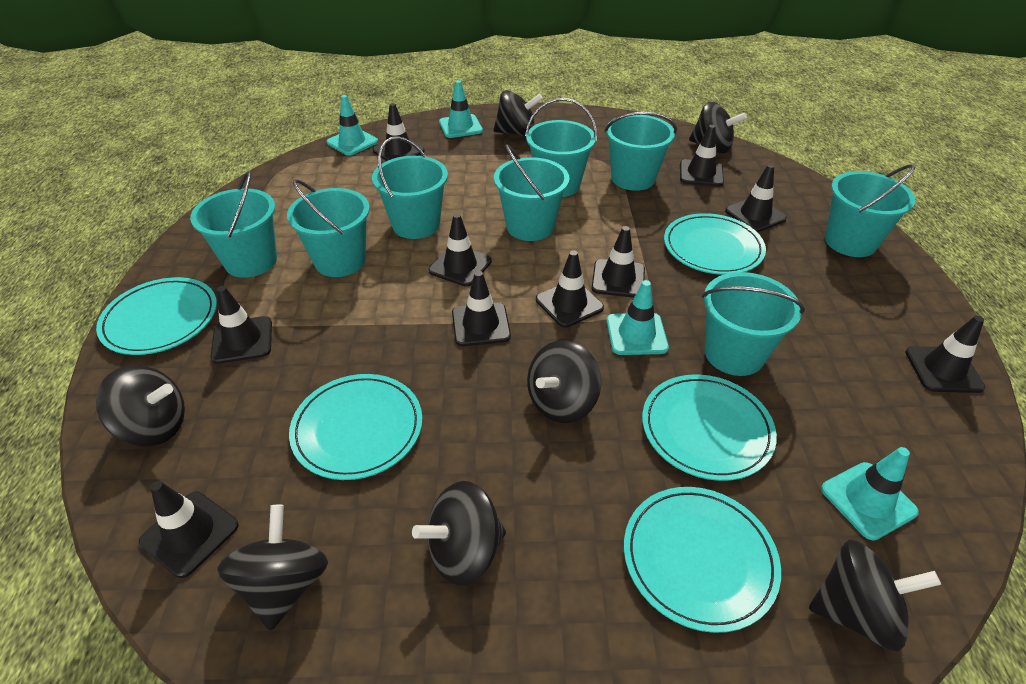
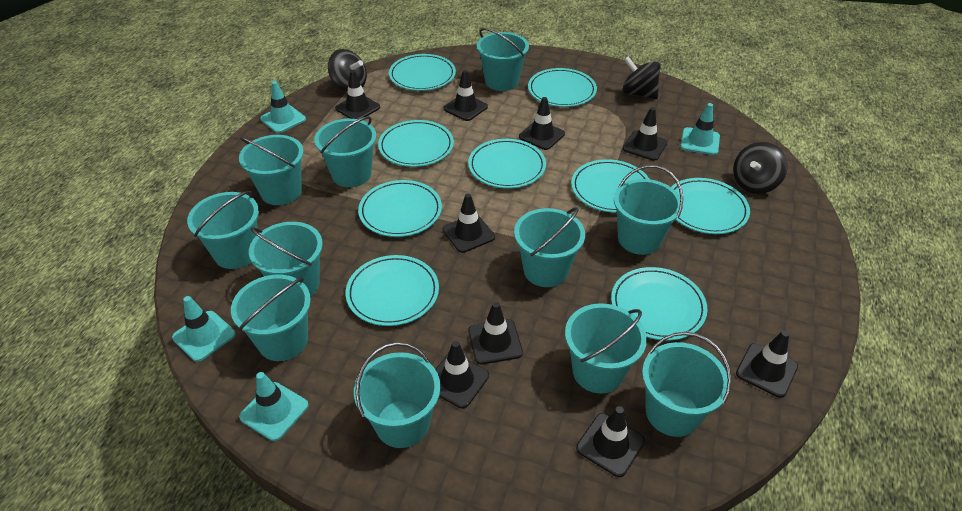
black spinning top: [96,365,185,446] [217,505,328,631] [412,481,506,585] [494,90,543,137] [527,340,602,423] [689,102,747,153] [809,539,941,652] = 7 -> [328,49,367,92] [622,56,660,99] [733,142,788,194] = 3
black traffic cone: [139,481,239,578] [211,286,272,364] [373,103,425,161] [428,213,492,287] [452,271,511,346] [536,250,604,328] [592,226,645,298] [680,125,724,187] [725,164,787,232] [905,315,985,393] = 10 -> [335,70,380,119] [435,341,489,408] [443,70,488,121] [443,194,495,253] [468,302,523,364] [519,97,565,150] [576,406,645,477] [623,107,667,161] [736,331,798,398] = 9
turquoise bucket: [190,171,277,278] [287,179,370,277] [372,136,448,239] [494,145,570,241] [525,98,597,197] [604,112,677,191] [702,272,805,376] [825,164,915,257] = 8 -> [187,191,259,269] [231,275,311,361] [239,135,304,205] [249,222,323,297] [314,116,377,187] [354,342,440,448] [477,28,529,91] [514,207,585,287] [565,303,647,394] [614,165,683,255] [642,332,732,437] = 11
turquoise plate: [96,277,217,355] [289,374,422,480] [624,487,781,633] [642,375,777,481] [664,213,766,275] = 5 -> [346,255,439,326] [358,180,442,237] [378,120,454,167] [389,54,456,91] [468,139,546,188] [528,68,597,107] [571,159,649,213] [611,267,708,341] [671,178,750,234] = 9

